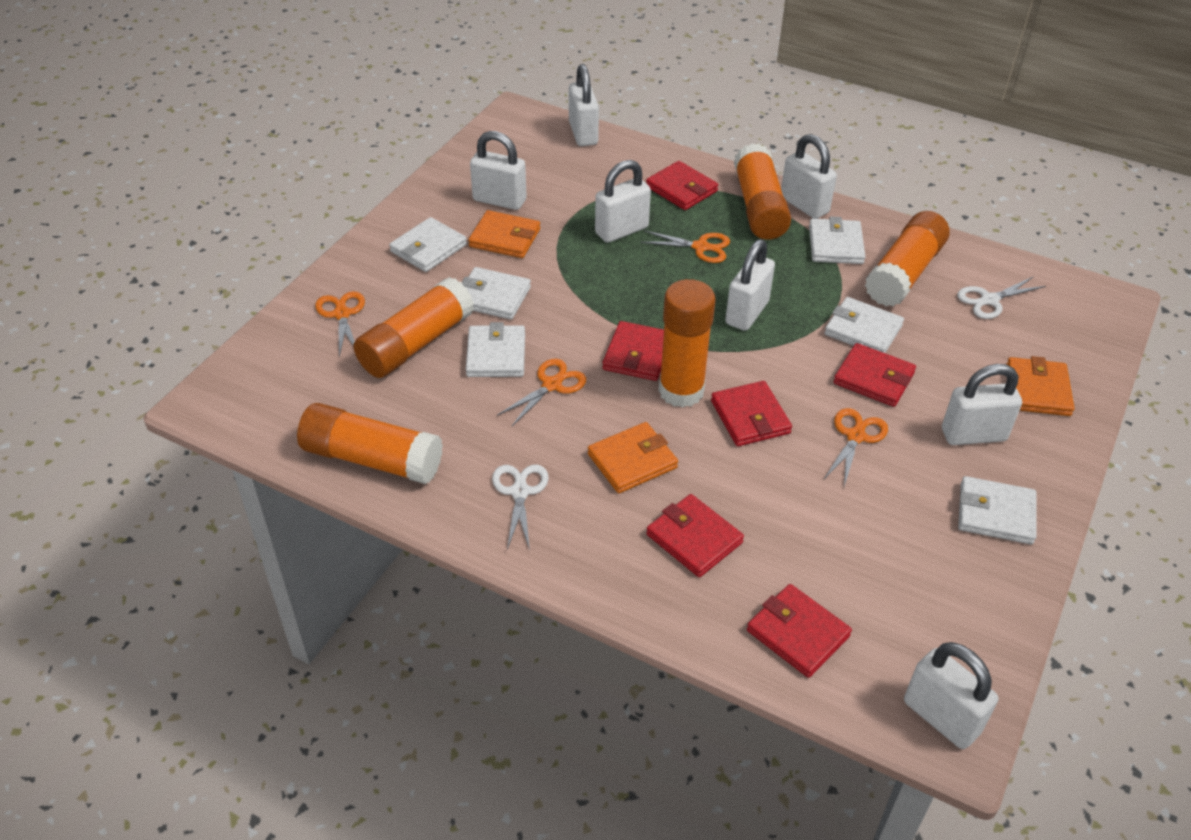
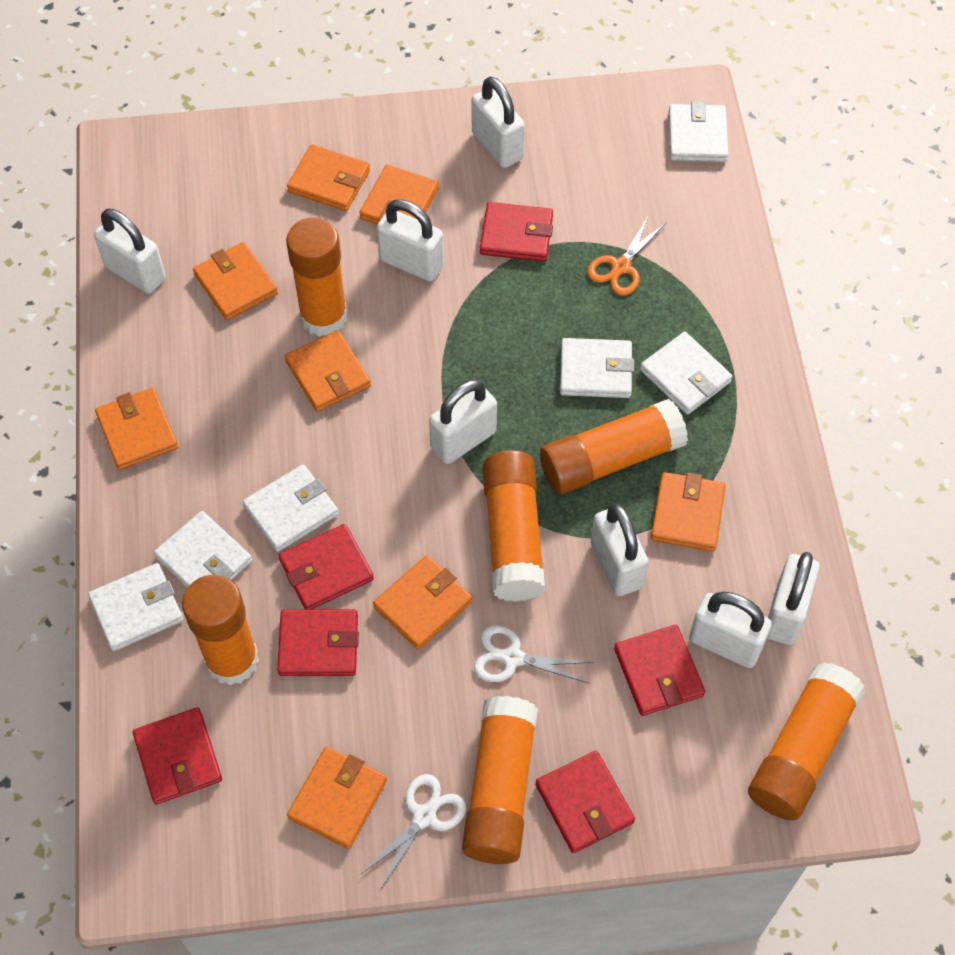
orange glue stick: [297,403,443,484] [353,277,474,378] [659,279,716,408] [734,143,791,240] [865,211,950,307] = 5 -> [182,575,259,685] [286,217,347,336] [462,696,538,864] [483,450,545,602] [540,399,688,494] [748,662,865,820] = 6
orange scissors: [315,291,365,357] [497,359,586,426] [640,230,730,263] [824,408,888,486] = 4 -> [587,215,666,296] = 1
orange wallet: [468,210,540,258] [588,422,678,493] [1006,356,1075,416] = 3 -> [95,388,178,470] [193,242,278,320] [285,330,371,412] [287,144,370,211] [287,747,387,849] [360,165,439,225] [373,555,472,650] [651,472,726,552] = 8

